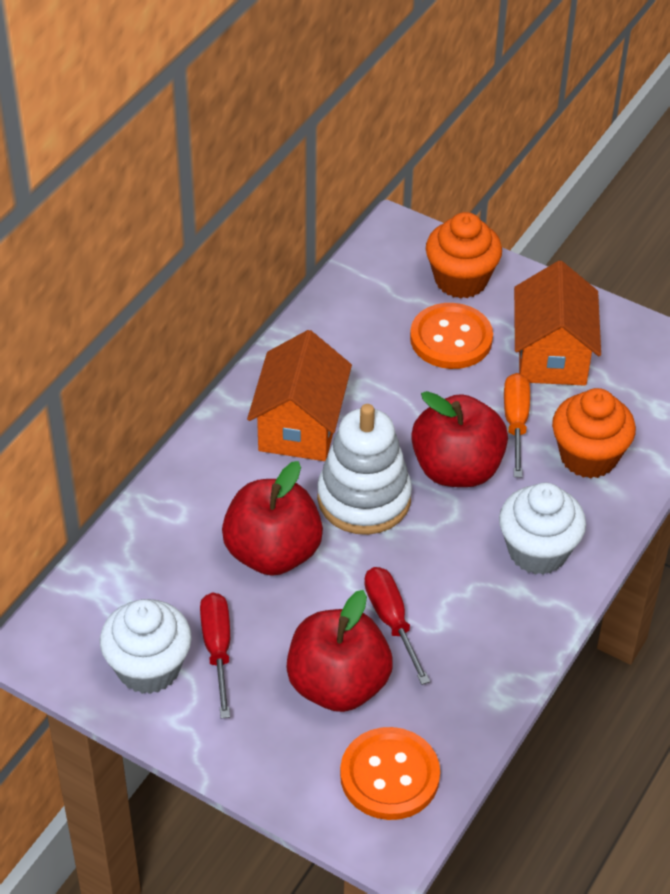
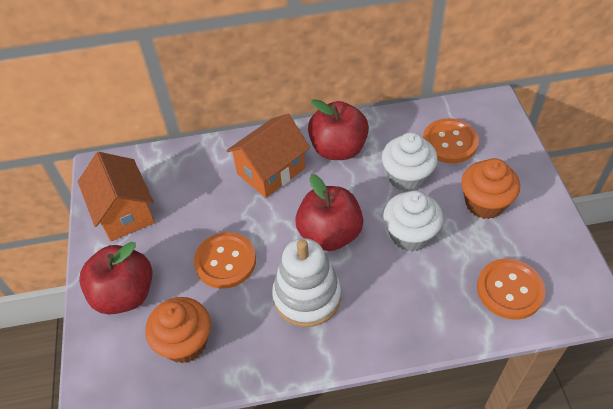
orange button: [340,727,440,820] [410,303,493,369] = 2 -> [194,232,256,289] [423,118,479,163] [477,259,545,320] = 3
orange screwdriver: [504,373,530,477] = 1 -> none = 0
red screwdriver: [200,592,230,718] [364,567,430,685] = 2 -> none = 0

